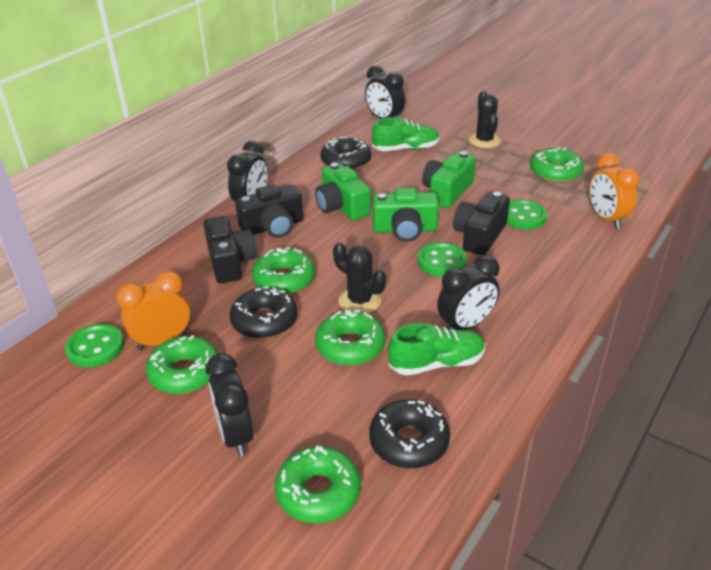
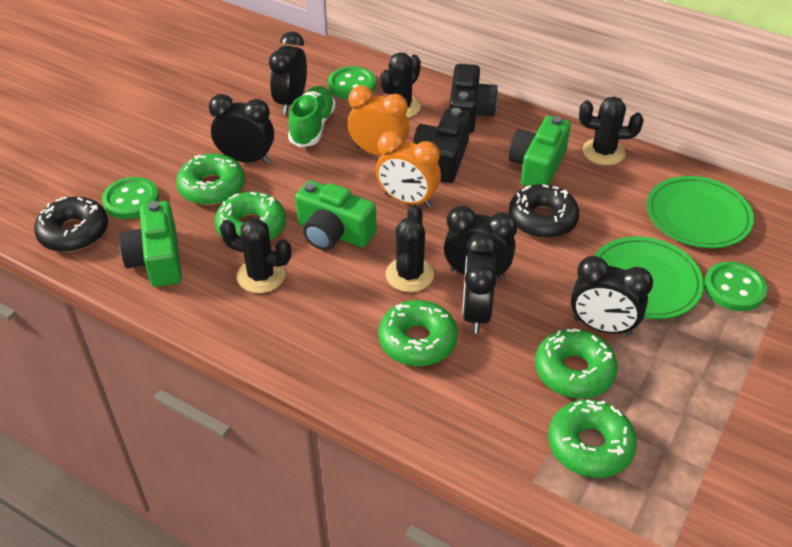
black cactus: [333,242,386,314] [469,91,501,148] = 2 -> [220,218,291,293] [380,52,421,118] [386,205,434,292] [579,96,643,165] = 4
black camera: [204,216,257,283] [235,185,303,238] [453,191,510,256] = 3 -> [413,108,470,183] [449,64,498,133] = 2
black clock: [206,353,254,457] [227,141,268,202] [365,65,405,119] [437,255,500,330] = 4 -> [209,94,274,164] [269,31,307,114] [444,205,517,280] [462,233,497,334] [571,256,653,335] = 5
black donut: [230,287,297,339] [321,137,371,170] [369,400,450,468] = 3 -> [34,197,108,252] [509,184,579,238] = 2
green plate: none = 0 -> [594,236,704,319] [647,176,754,248] = 2
green shoe: [372,117,440,151] [388,323,485,376] = 2 -> [288,86,336,148] = 1

